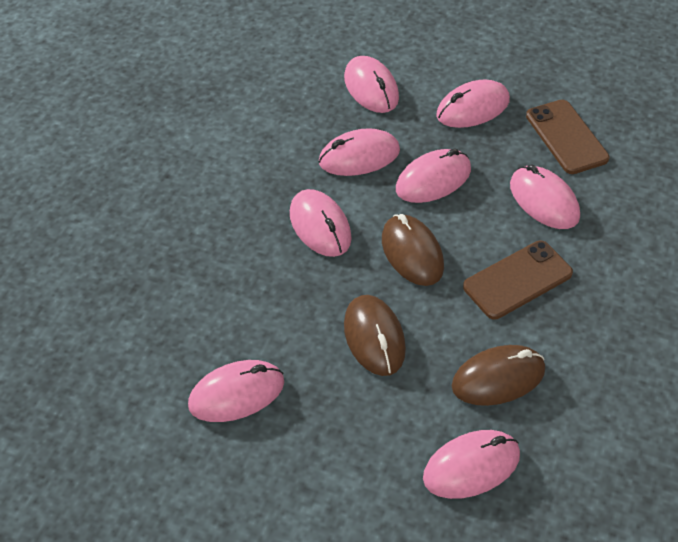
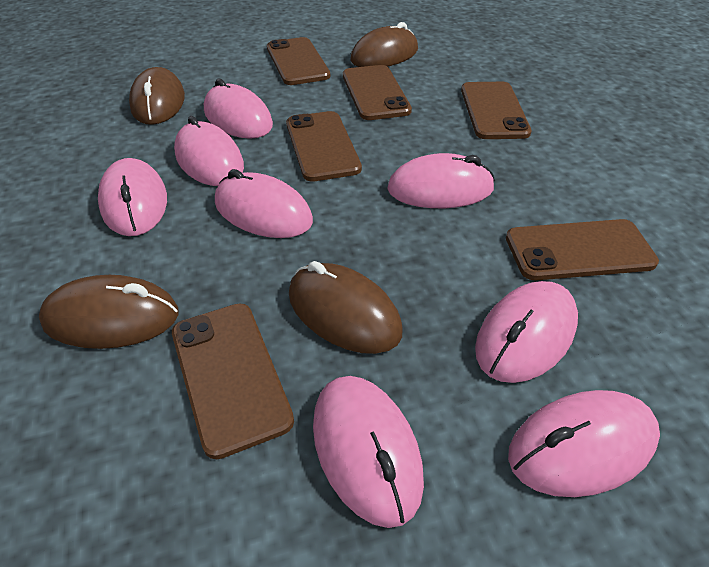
brown mouse: [344,295,406,376] [382,214,444,286] [452,345,545,406] = 3 -> [39,275,178,349] [129,67,185,125] [289,261,403,354] [351,22,418,67] = 4
brown phone: [463,241,573,319] [526,100,610,174] = 2 -> [172,303,294,459] [267,37,330,85] [286,111,362,182] [343,65,412,120] [461,82,532,139] [506,219,659,280] = 6

